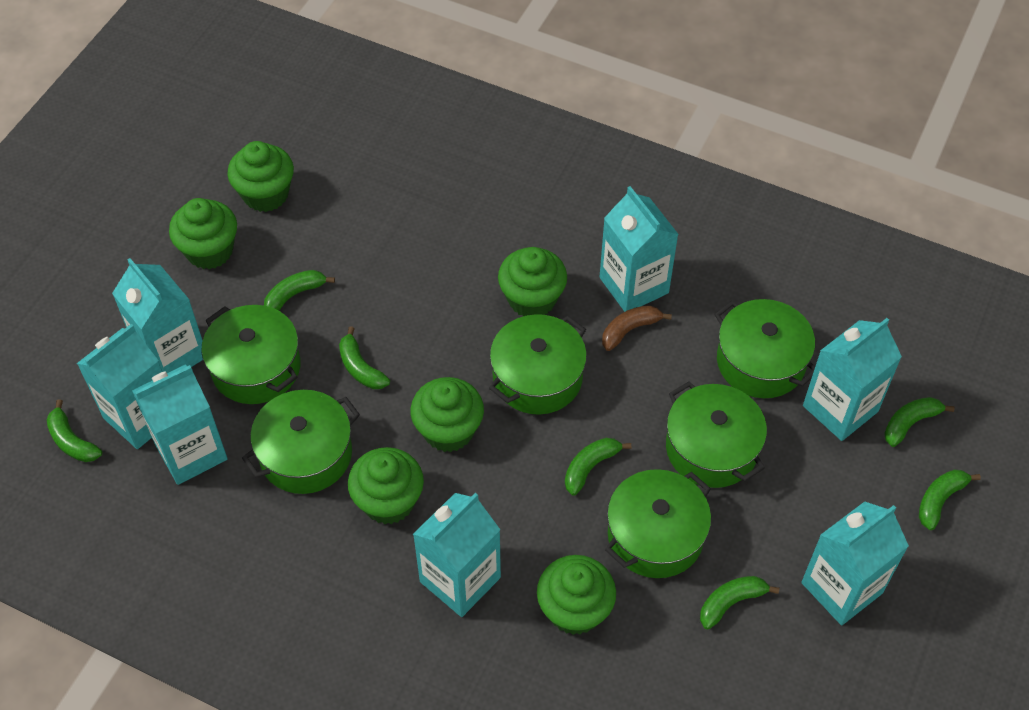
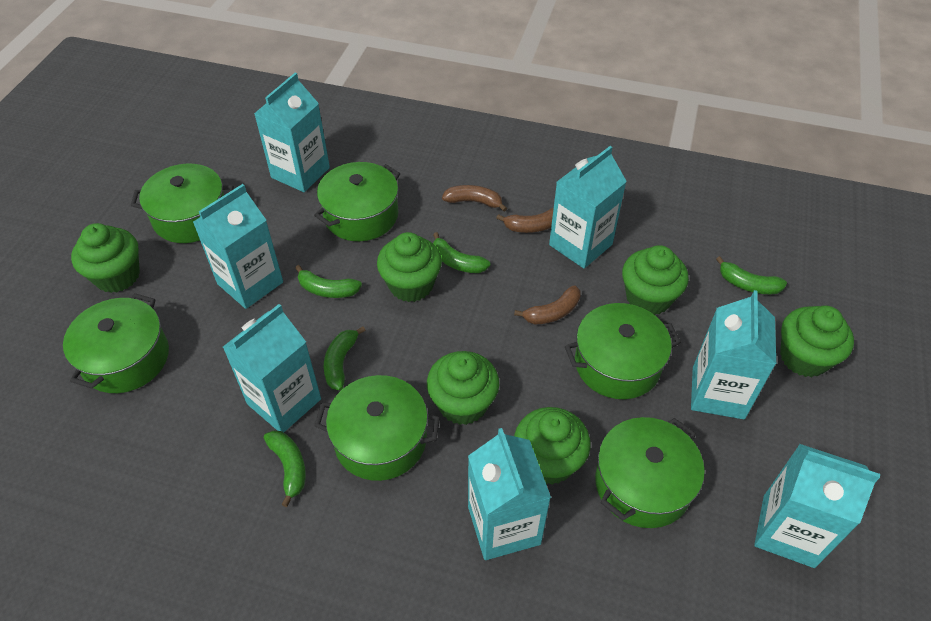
brown banana: [602,305,672,351] = 1 -> [442,185,507,211] [496,208,554,233] [514,285,580,325] = 3
green banana: [47,400,102,462] [264,270,335,311] [339,326,390,389] [565,438,631,496] [700,576,779,630] [884,397,955,447] [919,470,981,530] = 7 -> [264,430,306,507] [295,265,362,298] [324,326,366,390] [433,232,490,273] [716,256,787,294] = 5

